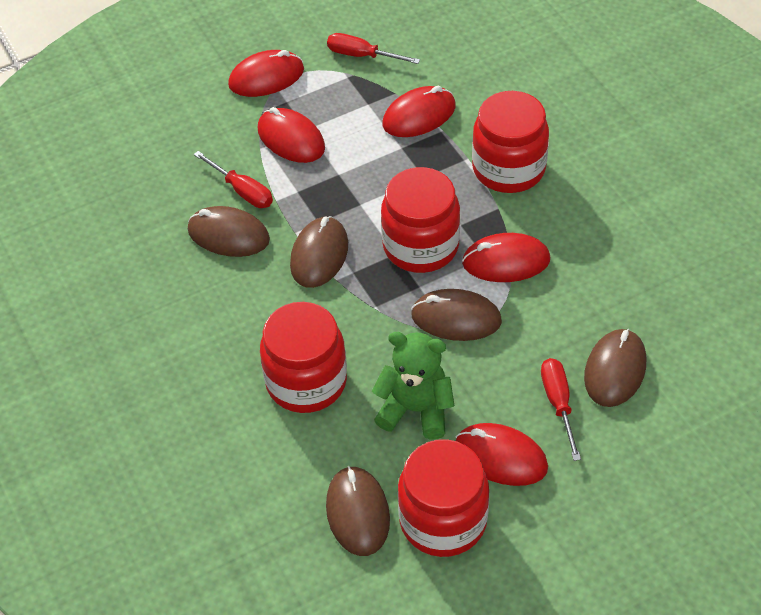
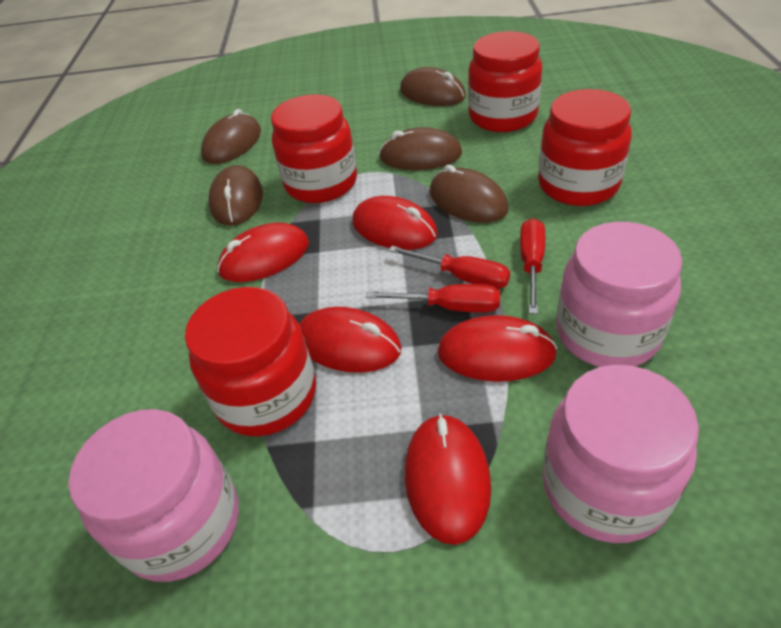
green teddy bear: [372,332,455,440] = 1 -> none = 0
pink jar: none = 0 -> [68,409,239,582] [542,365,699,543] [556,222,682,367] = 3

